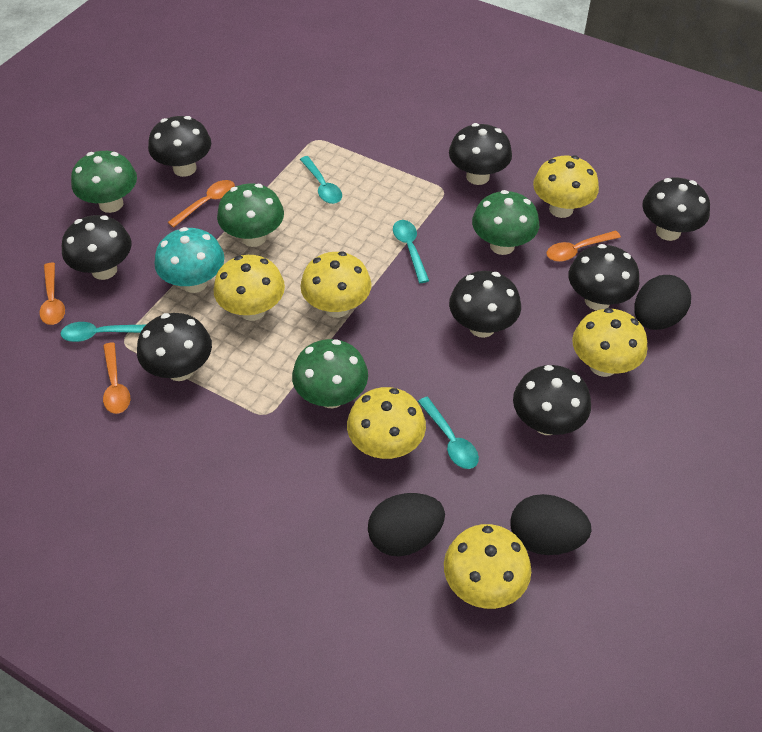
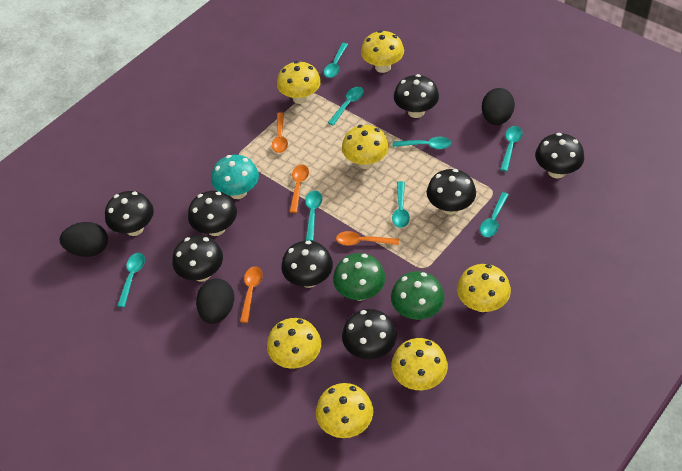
green mushroom: [71,151,137,213] [217,184,284,247] [292,339,368,408] [472,190,539,255] = 4 -> [333,253,385,301] [391,271,445,320] = 2
turquoise spoon: [61,322,146,342] [300,156,342,204] [393,220,429,283] [418,397,479,469] = 4 -> [117,253,145,307] [305,191,322,241] [324,43,348,78] [328,87,364,126] [392,181,410,228] [393,137,451,149] [480,192,509,237] [500,126,523,171] = 8
yellow mushroom: [213,255,285,321] [300,251,371,318] [347,387,426,459] [444,524,531,609] [533,155,599,218] [572,308,648,377] = 6 -> [267,318,321,369] [277,61,321,104] [316,383,373,438] [342,125,389,169] [361,30,404,73] [391,338,448,390] [457,264,511,312] = 7

